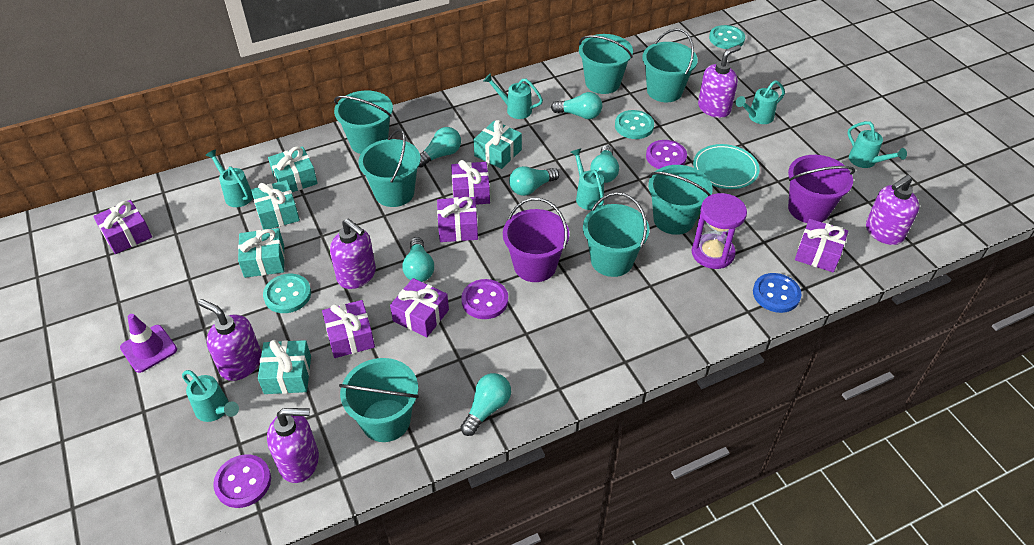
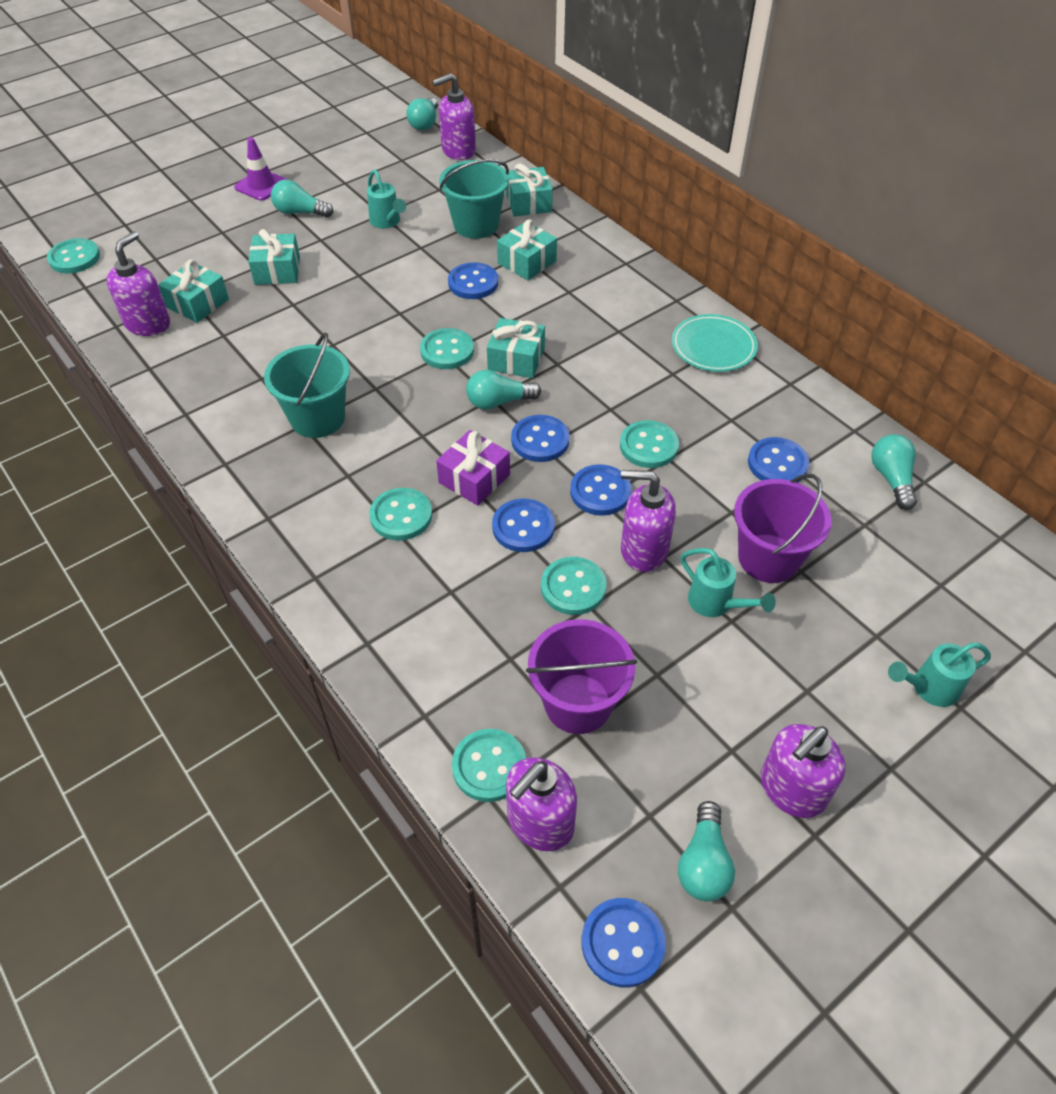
blue button: [753,273,802,313] = 1 -> [448,262,498,299] [492,499,555,552] [511,415,570,462] [570,464,631,516] [581,898,666,987] [748,437,809,483] = 6
purple button: [213,454,271,508] [461,279,508,319] [646,140,687,169] = 3 -> none = 0
purple gift: [93,200,152,254] [322,300,375,358] [390,278,449,337] [437,197,478,242] [451,160,490,205] [795,219,848,272] = 6 -> [436,430,510,506] = 1
purple hourglass: [692,193,747,269] = 1 -> none = 0
turquoise bucket: [334,90,393,154] [339,358,419,442] [358,129,421,207] [579,34,633,94] [583,192,649,277] [642,29,698,102] [648,165,713,235] = 7 -> [264,332,350,438] [439,159,509,239] = 2
turquoise button: [263,274,311,313] [615,110,654,139] [709,25,745,49] = 3 -> [47,238,100,274] [369,488,432,541] [420,328,474,369] [452,729,526,802] [541,557,607,615] [620,420,679,468] = 6
turquoise light bulb: [402,237,434,282] [419,127,461,168] [461,373,511,436] [509,166,559,196] [551,92,602,119] [590,145,619,183] = 6 -> [271,180,333,218] [406,97,438,130] [466,370,541,410] [678,801,735,901] [871,434,917,510] = 5
turquoise watering can: [182,370,239,422] [206,149,253,207] [483,73,543,119] [571,149,604,210] [735,80,785,124] [847,121,907,168] = 6 -> [367,169,406,228] [681,548,776,617] [888,642,991,707] = 3

